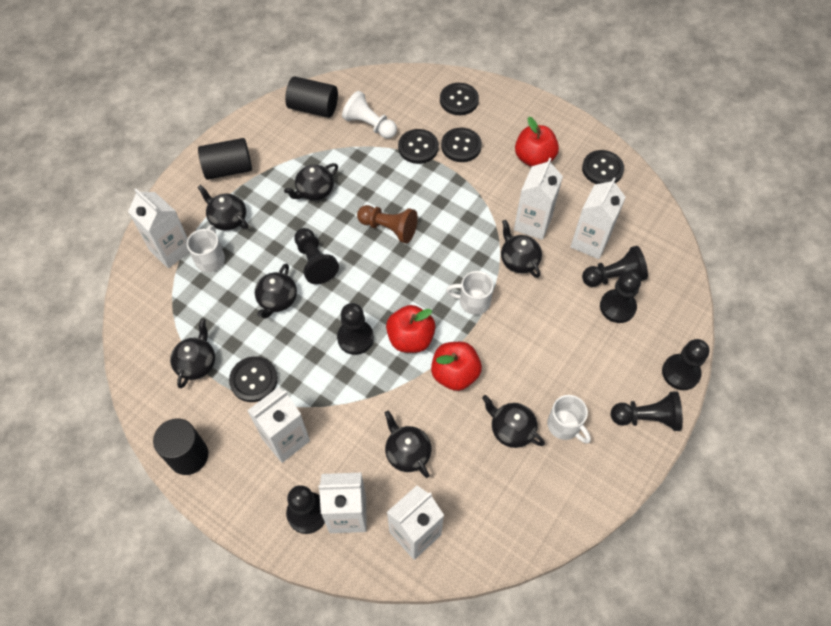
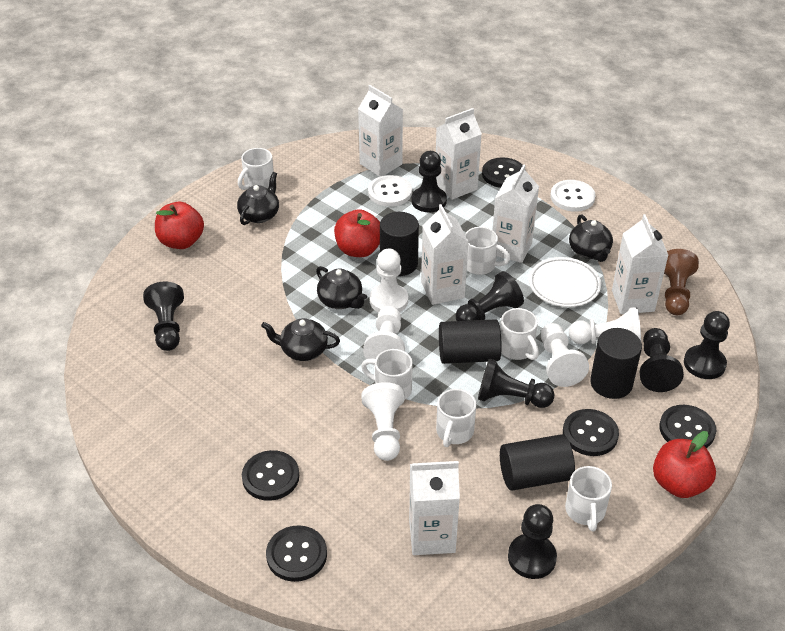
black cylinder: [153,418,208,475] [198,138,252,180] [285,76,338,118] = 3 -> [380,212,419,276] [439,319,502,364] [500,434,575,491] [590,328,642,399] = 4
black teapot: [170,319,215,388] [197,185,248,230] [255,263,297,319] [284,163,338,201] [385,411,432,478] [482,395,545,448] [501,220,542,278] = 7 -> [237,172,279,225] [261,318,340,361] [316,266,367,309] [569,214,613,262] = 4
white button: none = 0 -> [368,175,412,207] [550,180,596,212] = 2
white mug: [187,225,225,272] [446,271,494,315] [547,395,591,444] = 3 -> [238,148,274,190] [361,349,413,399] [436,389,476,447] [465,227,510,275] [500,308,539,360] [565,466,612,532] = 6
white pawn: [342,91,397,139] = 1 -> [361,382,405,461] [363,306,405,365] [370,249,408,312] [541,323,589,387] [569,307,641,344] = 5
white plate: none = 0 -> [529,257,601,307] = 1

